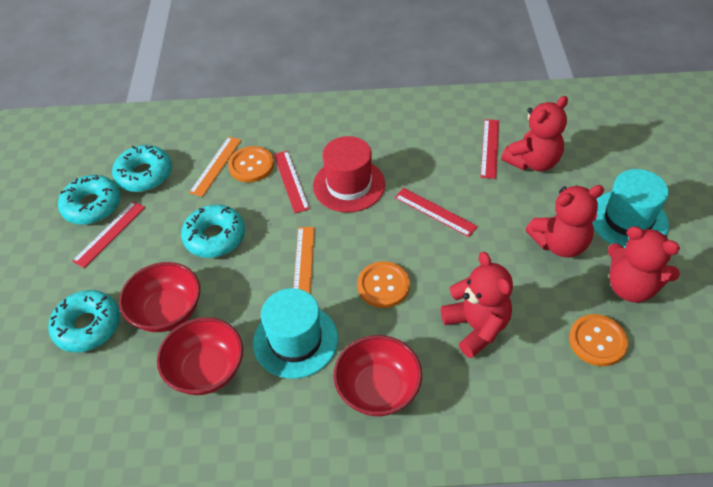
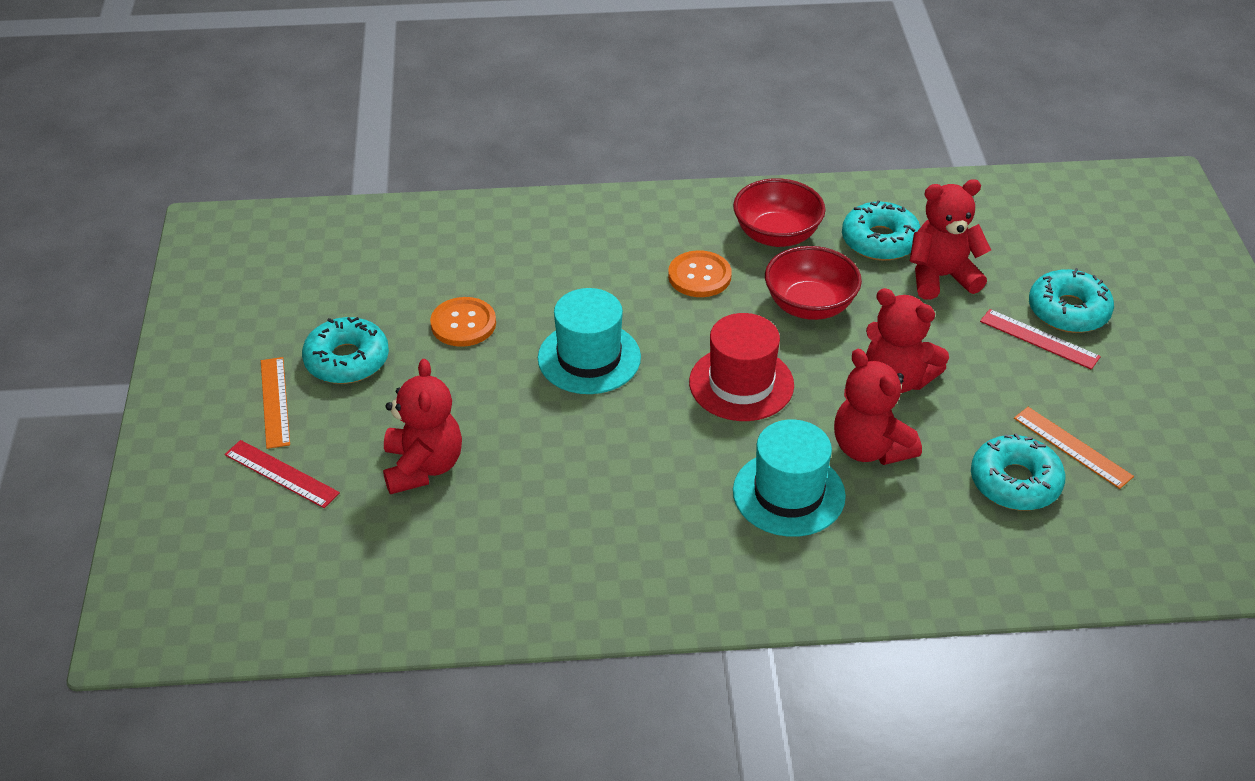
orange button: [228,146,274,182] [357,261,410,308] [569,314,628,366] = 3 -> [430,297,496,347] [668,250,732,297] = 2
red bowl: [119,262,200,332] [157,317,243,395] [334,335,422,416] = 3 -> [733,178,825,247] [765,246,862,320] = 2
red ruler: [72,201,145,268] [274,151,310,213] [395,188,478,237] [480,119,499,179] = 4 -> [225,440,340,508] [980,309,1101,370] = 2

